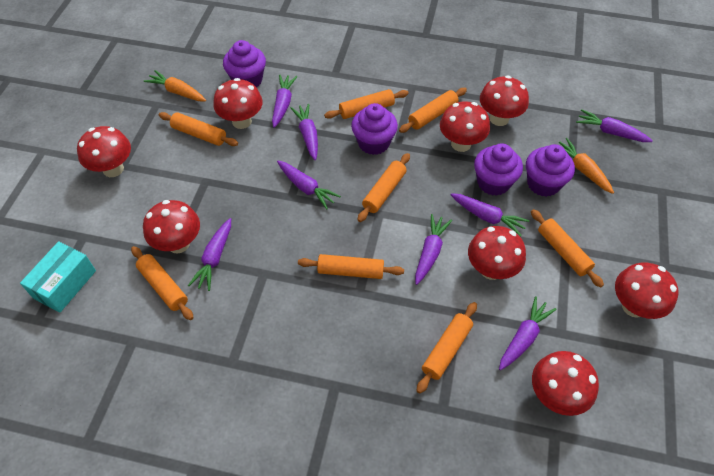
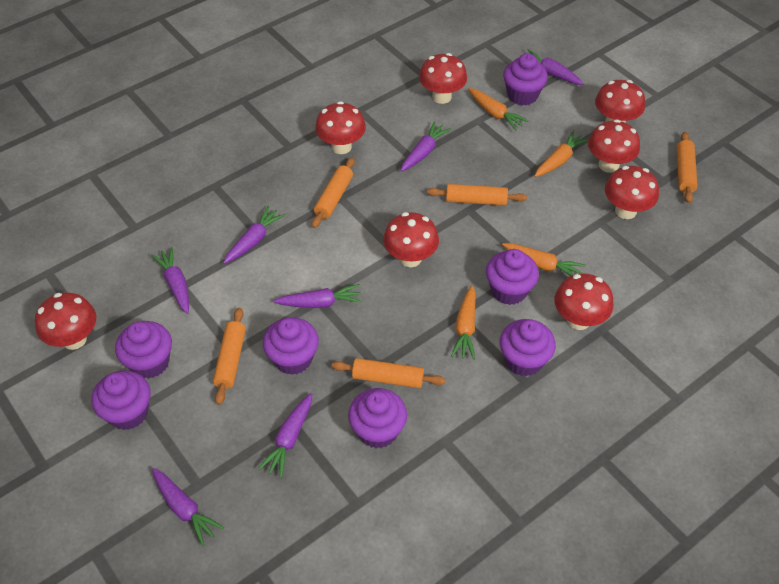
orange carrot: [143,70,206,101] [559,138,614,194] = 2 -> [451,285,476,360] [468,88,529,131] [502,243,585,276] [534,130,589,177] = 4
orange rolling pin: [131,246,194,320] [159,112,238,146] [298,254,404,279] [324,89,409,119] [358,153,410,222] [399,88,467,133] [417,302,477,393] [531,209,604,288] = 8 -> [213,308,246,405] [312,157,355,228] [332,358,445,388] [427,184,527,206] [677,132,697,203] = 5
purple carrot: [188,218,231,291] [272,75,297,128] [277,161,341,209] [290,104,318,160] [415,214,452,285] [451,193,529,236] [499,296,557,370] [576,109,653,142] = 8 -> [151,247,189,314] [152,468,224,546] [223,206,285,264] [258,393,312,478] [273,284,362,308] [401,121,451,171] [528,49,584,85] = 7
purple cupcake: [223,40,266,88] [351,103,398,155] [474,143,523,196] [526,144,575,197] = 4 -> [91,370,151,430] [115,321,172,379] [263,318,319,375] [348,388,407,448] [486,249,539,305] [500,319,556,377] [503,53,548,105] = 7
turquoise box: [20,241,96,313] = 1 -> none = 0

